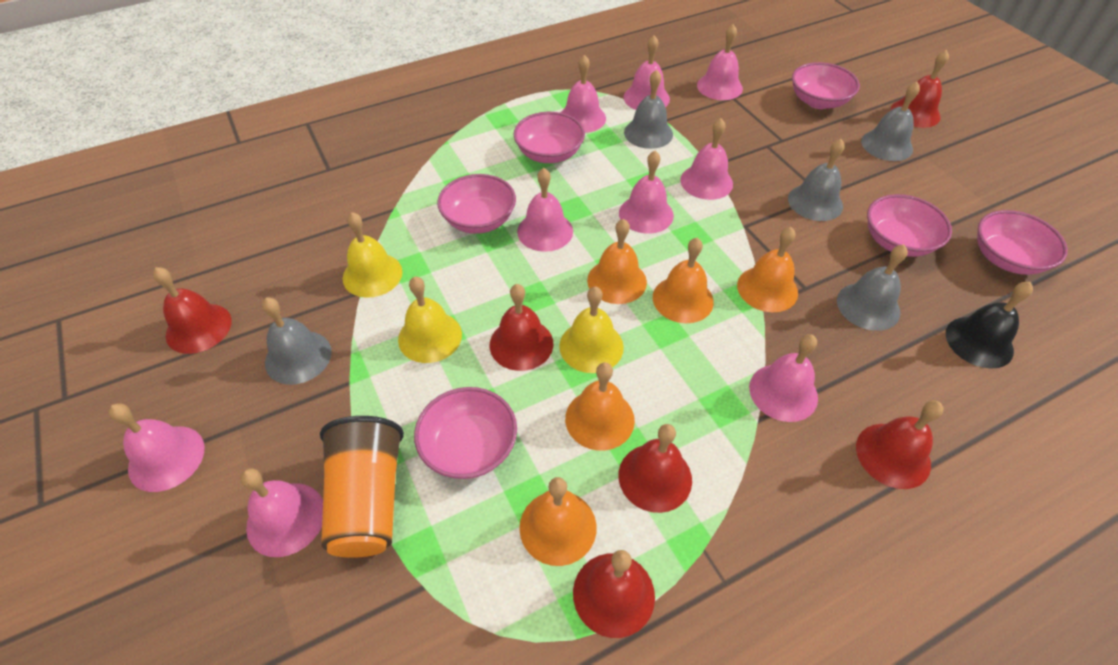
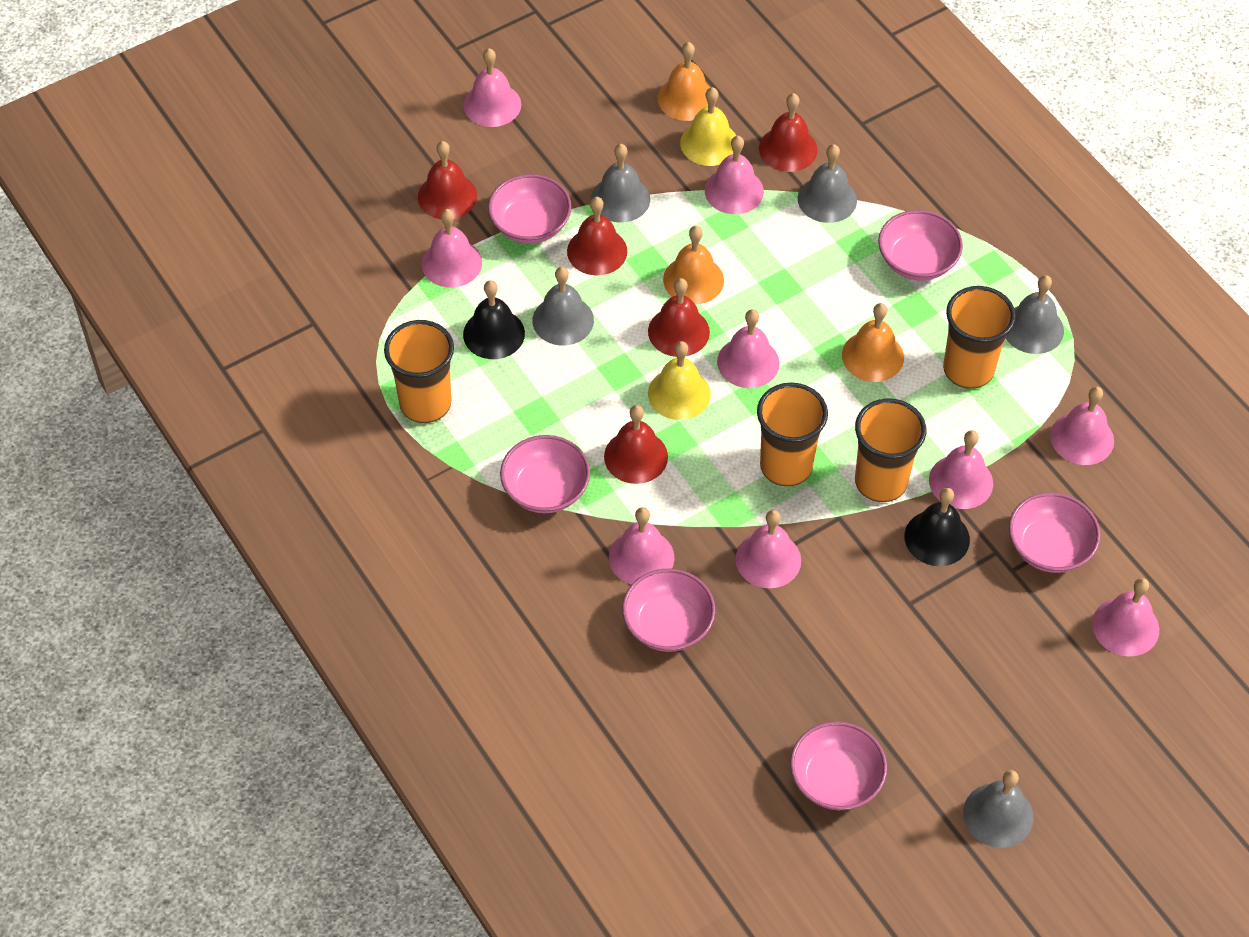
black bell: [946,282,1033,369] = 1 -> [463,280,525,359] [905,487,970,566] = 2
orange bell: [519,477,597,566] [565,362,635,451] [587,219,647,304] [653,238,714,323] [737,227,798,312] = 5 -> [658,42,711,121] [663,226,724,304] [842,303,904,382] = 3
orange cup: [320,416,404,558] = 1 -> [384,320,454,423] [757,382,828,486] [855,398,926,502] [943,286,1016,389] = 4
red bell: [153,267,232,354] [489,284,553,371] [573,550,655,638] [618,424,692,513] [856,400,943,489] [891,50,949,128] = 6 -> [418,141,477,220] [567,197,627,275] [604,405,668,484] [648,278,710,357] [759,93,818,172] = 5
yellow bell: [343,212,402,298] [398,276,462,363] [559,286,624,373] = 3 -> [648,341,711,420] [680,87,736,166] = 2

